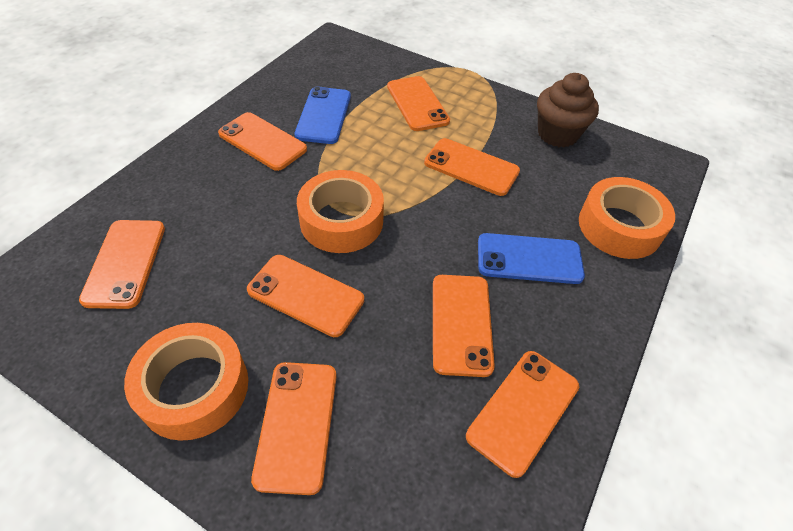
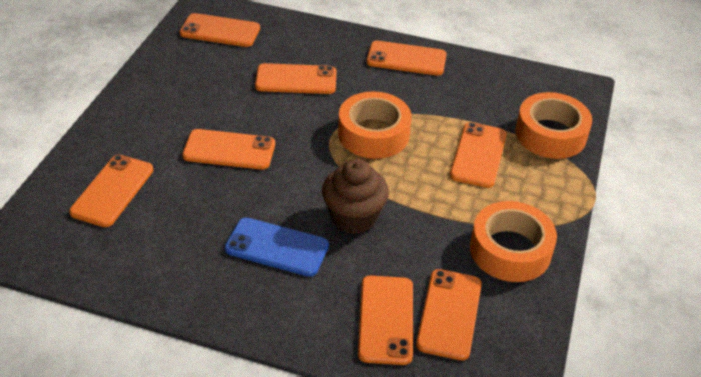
blue phone: [294,86,351,144] [478,233,585,284] = 2 -> [225,218,329,277] = 1

